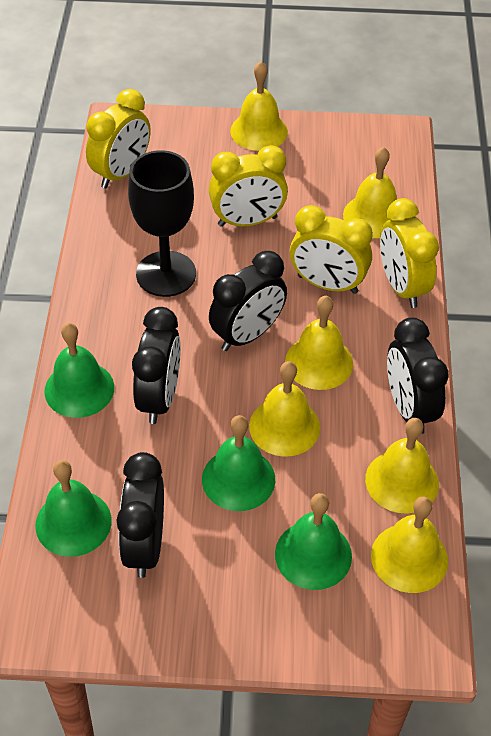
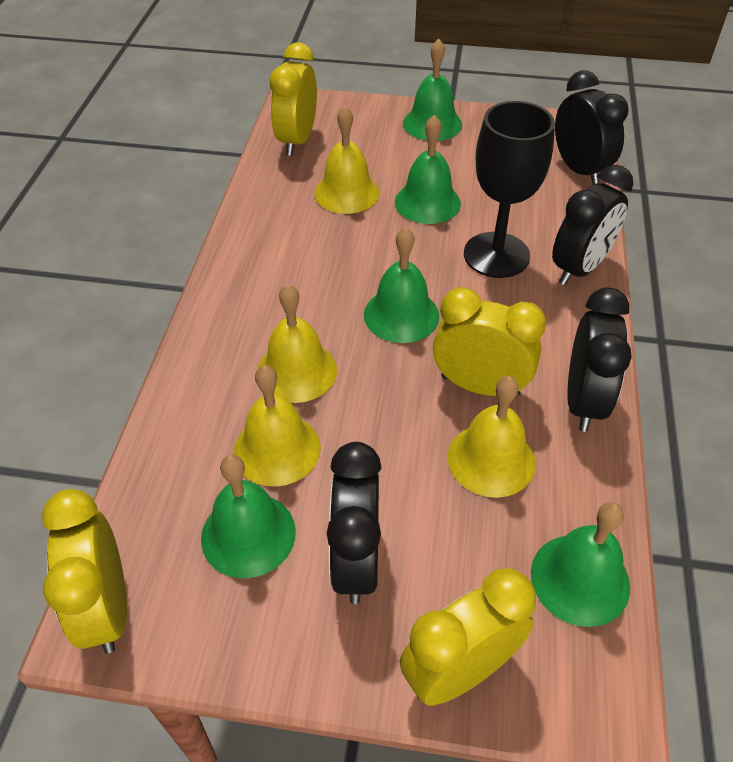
green bell: [35,460,112,557] [44,323,114,418] [202,415,275,511] [275,493,352,590] = 4 -> [201,455,296,578] [364,227,439,343] [395,115,461,224] [403,39,462,141] [531,502,630,627] = 5
yellow bell: [230,61,288,151] [249,361,320,457] [285,296,353,390] [343,147,397,238] [365,418,439,514] [371,496,448,593] = 6 -> [234,365,321,487] [257,284,337,403] [314,106,379,214] [448,376,536,498] = 4

